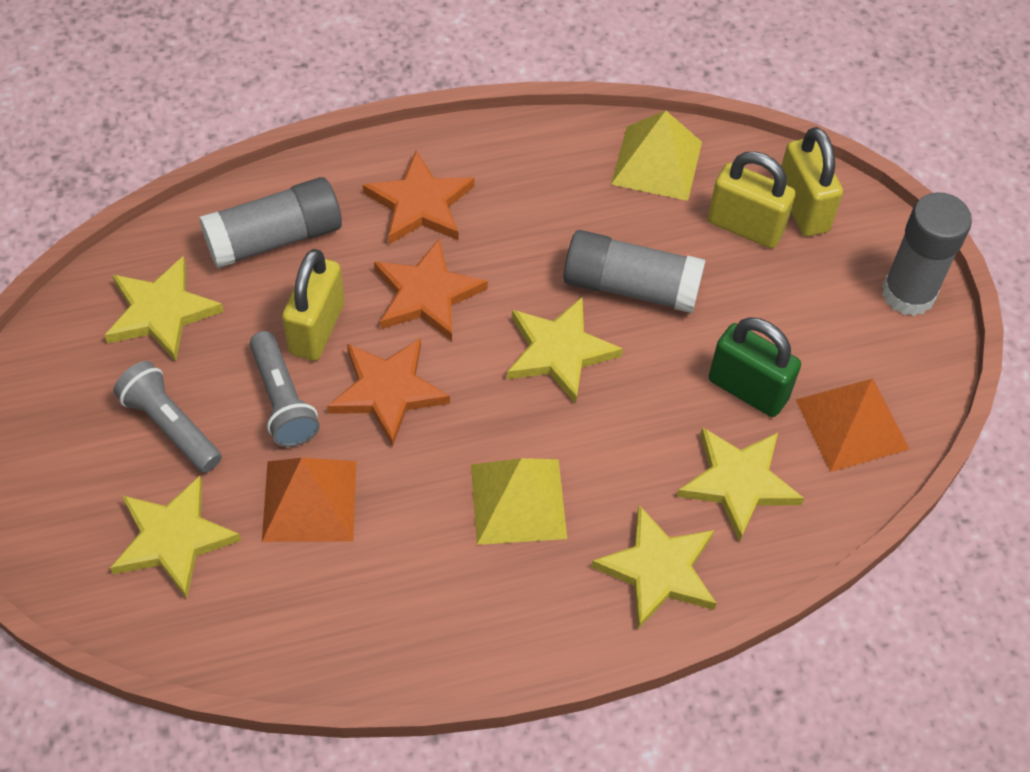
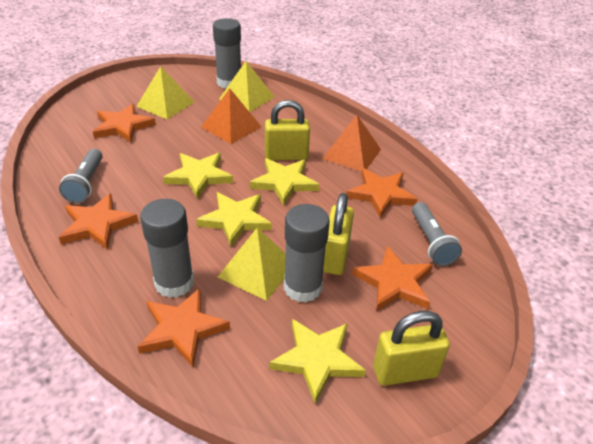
green padlock: [709,317,801,417] = 1 -> none = 0
orange star: [327,338,450,447] [363,151,475,245] [374,238,488,341] = 3 -> [59,193,138,250] [93,104,156,143] [138,288,230,367] [347,168,418,218] [352,246,433,311] = 5
yellow pyramid: [471,458,567,545] [611,111,702,201] = 2 -> [136,66,194,119] [218,228,286,301] [219,61,275,112] = 3
yellow star: [104,256,224,361] [110,476,242,599] [507,297,623,404] [591,505,717,629] [677,427,804,542] = 5 -> [163,153,233,199] [196,192,272,247] [250,158,319,206] [269,319,366,404] = 4

